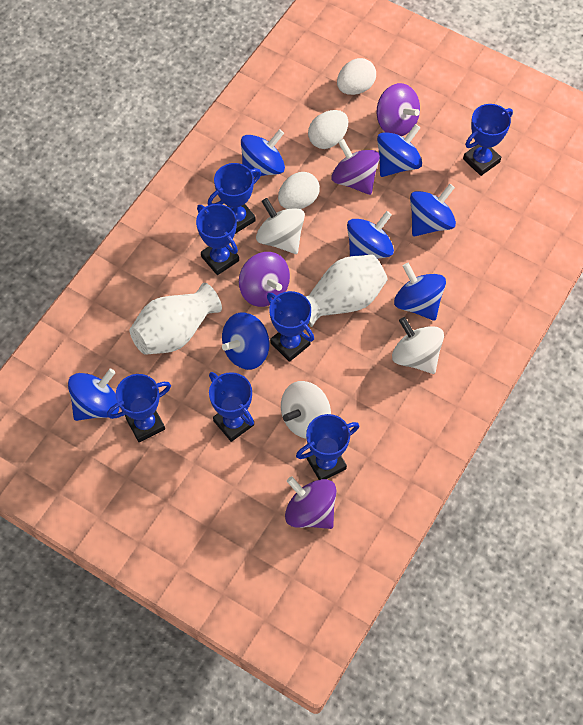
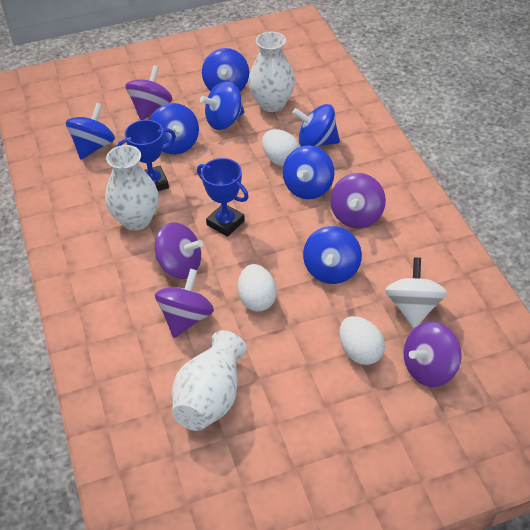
blue trophy: [107,374,171,442] [196,204,239,275] [208,163,261,234] [209,372,254,442] [267,291,314,362] [296,414,359,480] [463,104,513,176] = 7 -> [116,120,176,191] [197,158,249,237] = 2
purple spinning top: [239,252,290,307] [285,476,337,529] [331,139,380,195] [377,83,420,136] = 4 -> [125,66,173,120] [155,222,203,279] [155,269,214,338] [330,173,386,228] [404,322,462,387] = 5
white spinning top: [256,198,305,254] [281,381,331,439] [392,317,444,374] = 3 -> [385,257,447,328] = 1
white vase: [130,283,222,355] [305,254,388,327] = 2 -> [105,145,159,231] [172,330,247,431] [248,32,295,112] = 3

